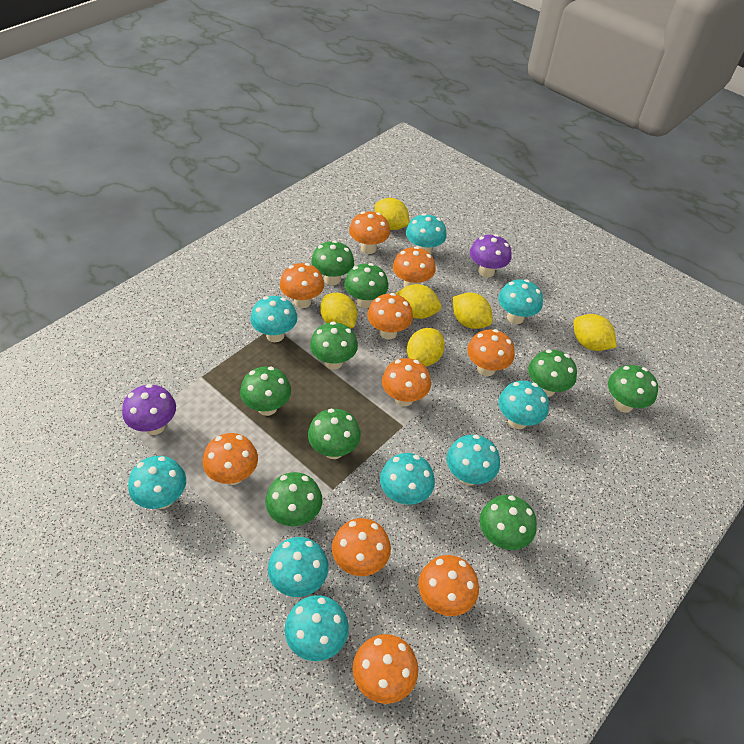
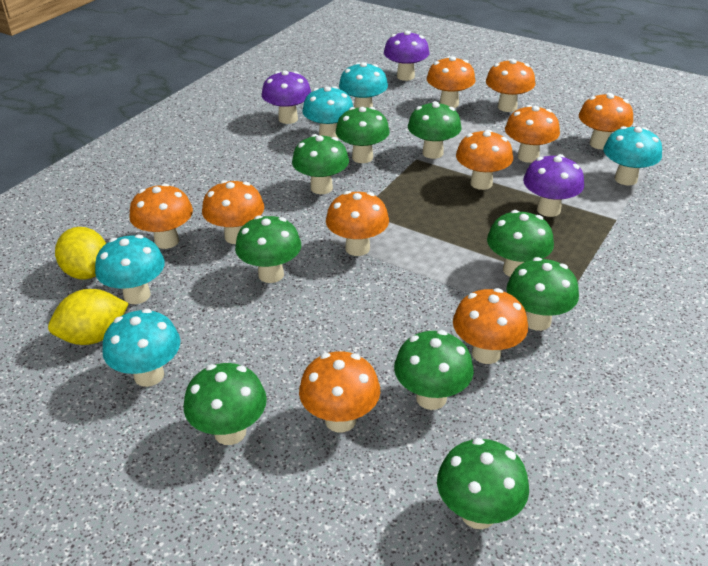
purple mushroom: [122,384,176,435] [470,234,512,278] = 2 -> [262,70,311,124] [384,31,429,81] [523,154,584,217] = 3
turquoise mushroom: [128,456,186,509] [250,296,297,342] [268,537,329,597] [285,595,349,661] [380,453,435,505] [406,213,447,254] [447,435,500,486] [498,381,549,429] [499,279,543,324] = 9 -> [95,235,165,304] [102,309,180,387] [302,86,353,138] [339,62,388,108] [603,126,662,185] = 5
yellow lemon: [320,293,357,328] [375,198,409,230] [395,284,441,319] [407,328,445,366] [453,292,492,329] [573,314,617,351] = 6 -> [48,289,129,345] [55,227,106,279] = 2

